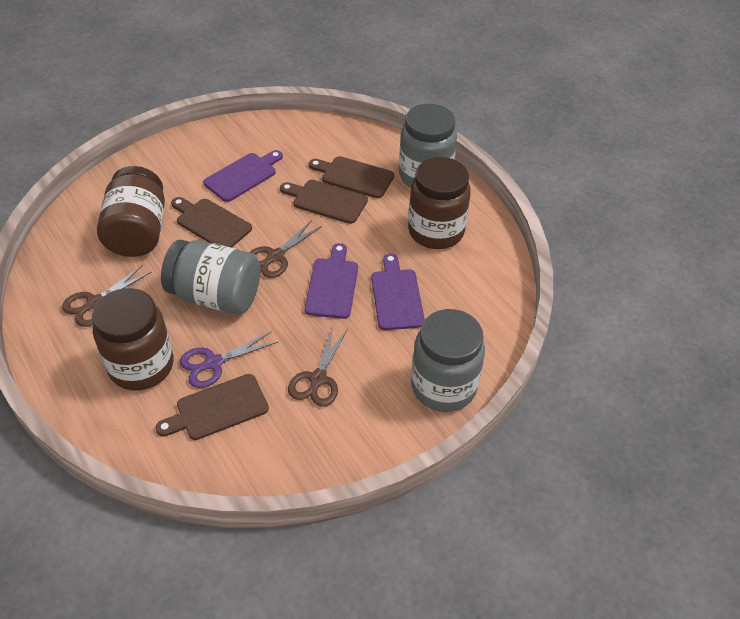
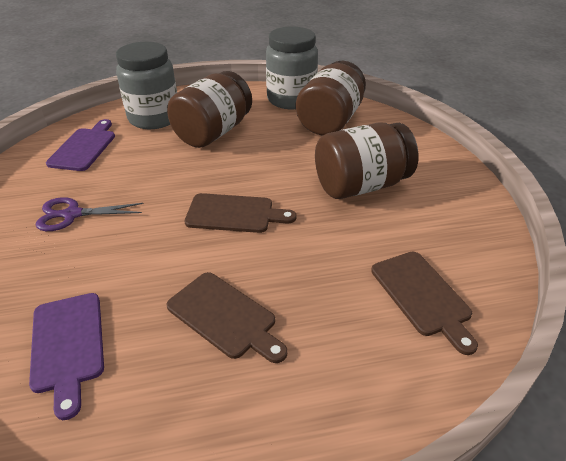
brown cutting board: [156,374,269,440] [171,197,252,248] [280,180,368,224] [309,156,394,198] = 4 -> [167,272,288,363] [185,193,297,233] [371,252,478,355] = 3
brown scissors: [62,265,151,327] [249,220,322,278] [288,326,348,407] = 3 -> none = 0
grey jar: [161,240,260,314] [399,104,457,187] [411,309,485,412] = 3 -> [116,42,177,129] [266,27,318,109] = 2
purple cutting board: [203,150,283,202] [304,243,358,319] [371,253,425,330] = 3 -> [29,293,104,420] [46,119,115,171] = 2

